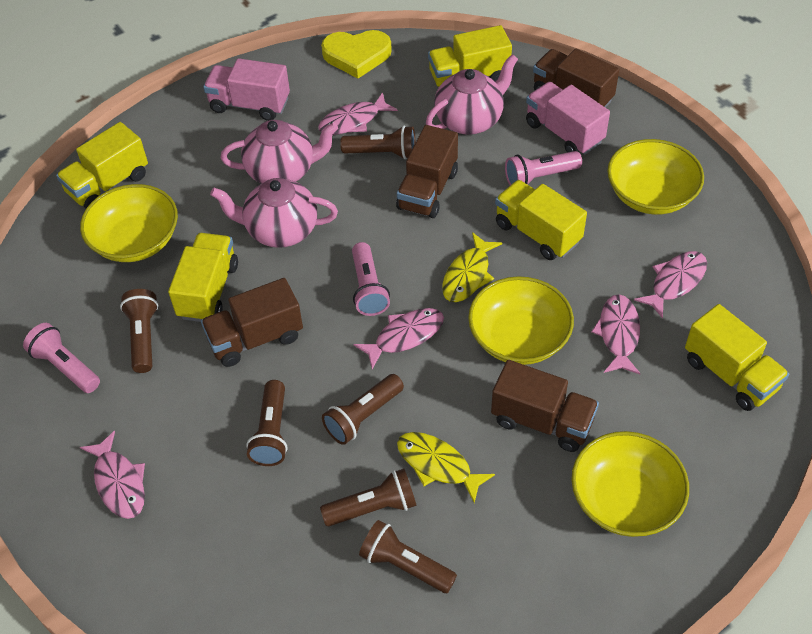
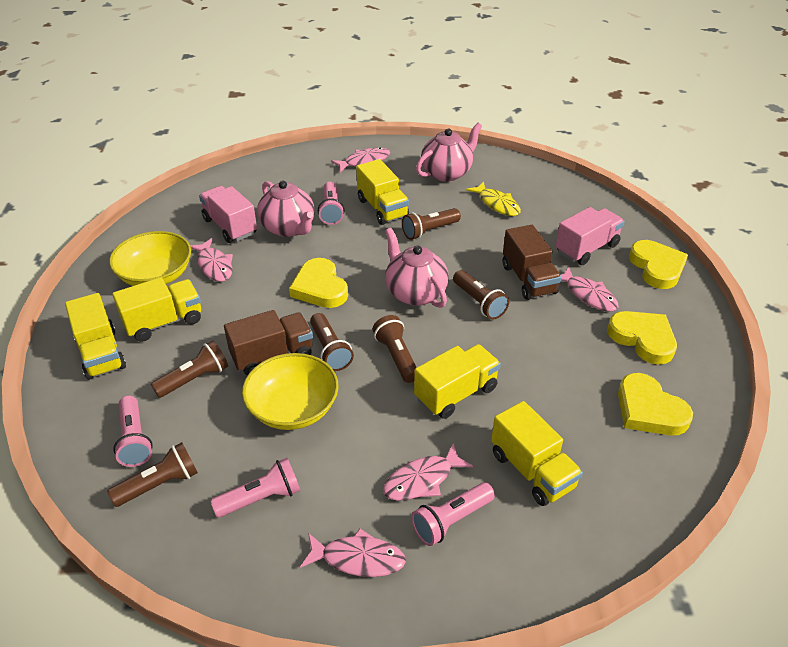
brown truck: [201,278,303,367] [396,125,458,218] [491,360,599,452] [533,49,619,108] = 4 -> [224,310,313,376] [503,225,562,300] = 2
pink flashlight: [23,323,100,393] [352,242,390,316] [505,151,582,185] = 3 -> [113,396,153,467] [210,458,300,518] [318,182,344,225] [411,482,495,546] = 4
yellow bowl: [80,184,178,262] [468,276,574,365] [571,431,689,537] [607,139,704,215] = 4 -> [109,231,191,286] [242,353,339,430] = 2
yellow fish: [397,432,495,503] [442,232,502,302] = 2 -> [466,181,521,216] = 1
yellow heart: [321,30,392,78] = 1 -> [289,258,348,308] [607,311,677,365] [618,373,693,435] [629,240,688,289] = 4

